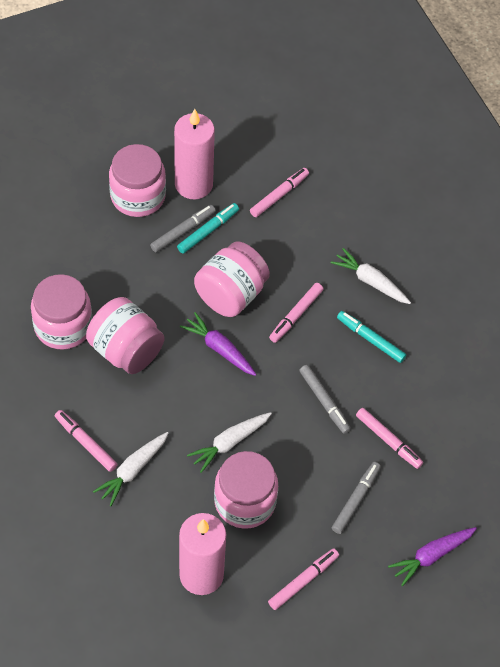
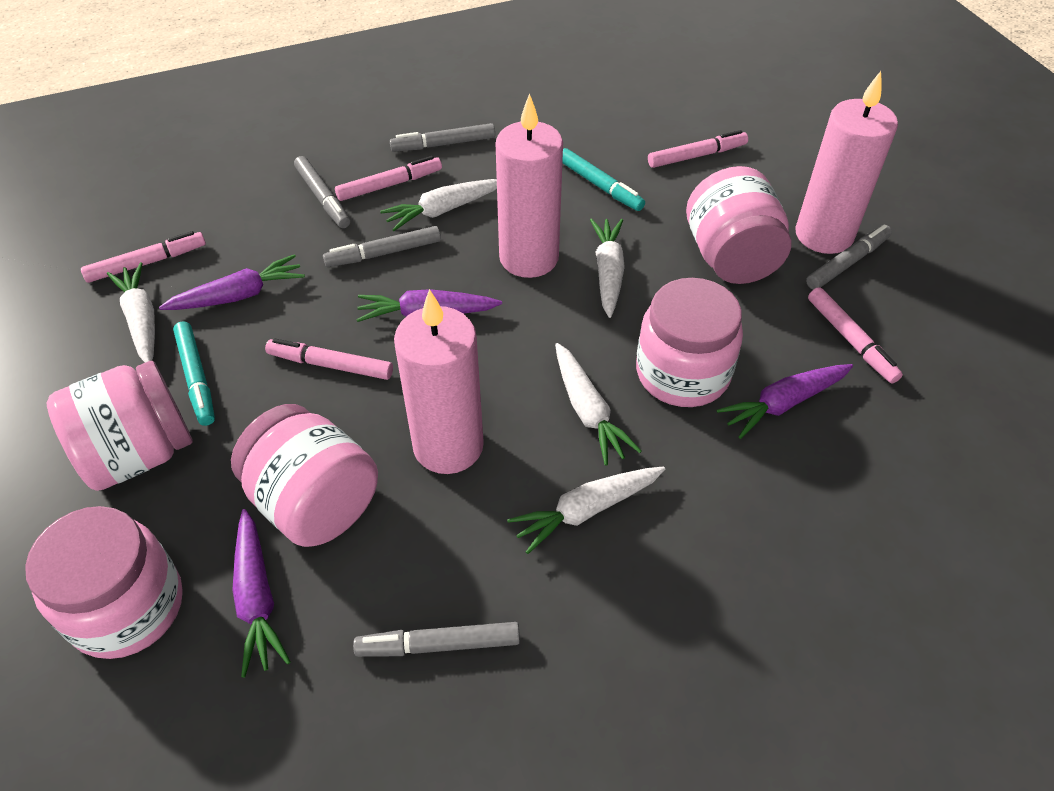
grey marker: [150,205,216,252] [299,365,351,434] [332,462,381,534] = 3 -> [294,156,350,228] [323,226,441,267] [353,622,520,657] [390,123,495,152] [806,224,892,290] = 5
pink candle: [174,109,215,199] [179,513,226,595] = 2 -> [394,289,484,474] [495,93,563,278] [795,71,898,254] = 3
purple carrot: [180,312,256,376] [388,527,477,586] = 2 -> [159,254,305,310] [232,509,290,677] [356,289,502,322] [717,364,853,439] = 4
white carrot: [93,432,169,506] [187,412,272,473] [331,248,411,304] = 3 -> [107,262,155,363] [380,179,497,231] [507,466,665,554] [555,343,642,466] [590,218,625,318] = 5

